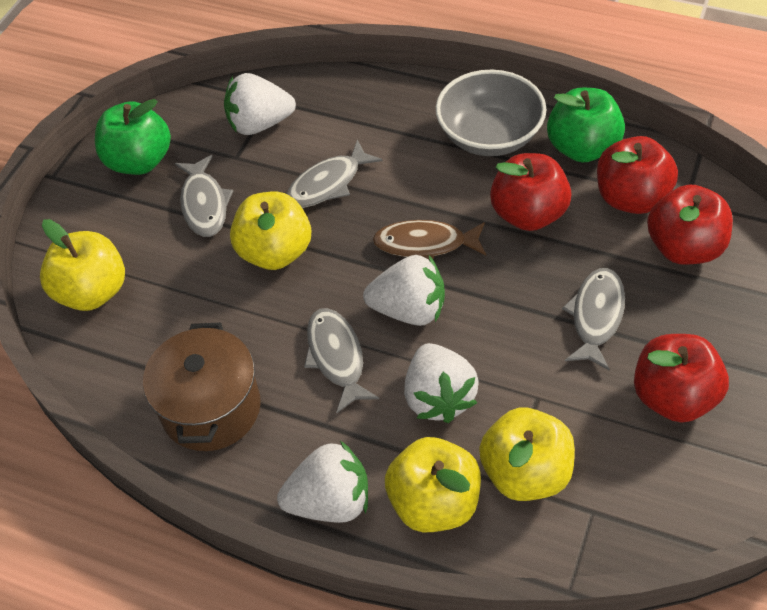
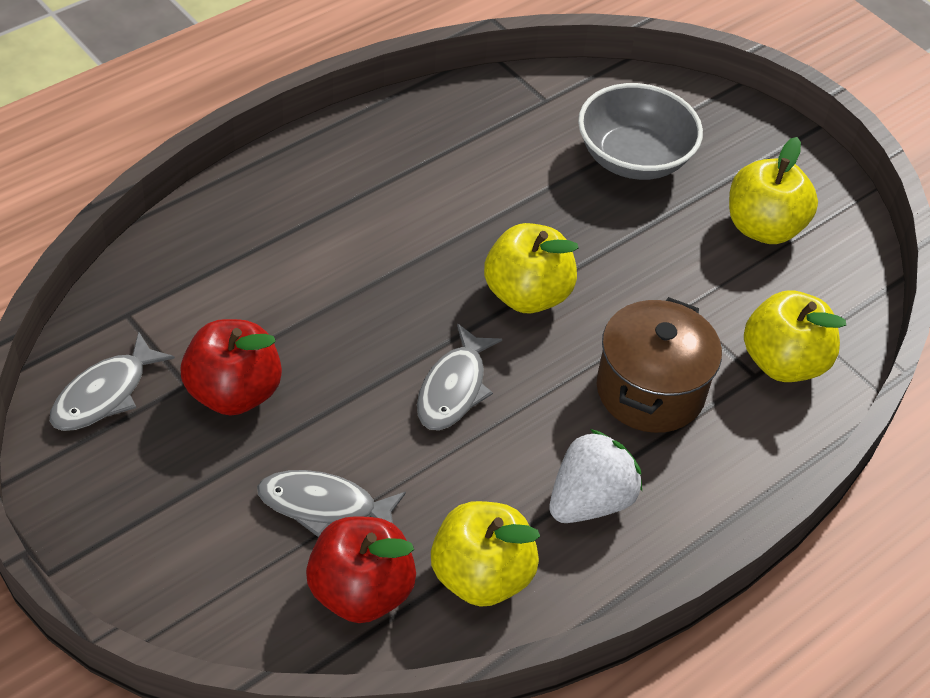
brown fish: [373,220,486,260] = 1 -> none = 0
green apple: [95,99,171,175] [547,88,625,163] = 2 -> none = 0
grey fish: [175,155,233,237] [286,140,383,208] [304,308,379,413] [562,268,625,370] = 4 -> [50,332,175,431] [257,470,406,537] [417,324,502,430] = 3
red apple: [490,153,571,231] [597,136,678,214] [634,334,729,423] [647,184,733,265] = 4 -> [180,319,282,416] [306,516,416,623] = 2
white strawberry: [224,73,296,135] [277,441,368,523] [363,255,445,326] [404,343,479,423] = 4 -> [549,429,642,523] = 1

